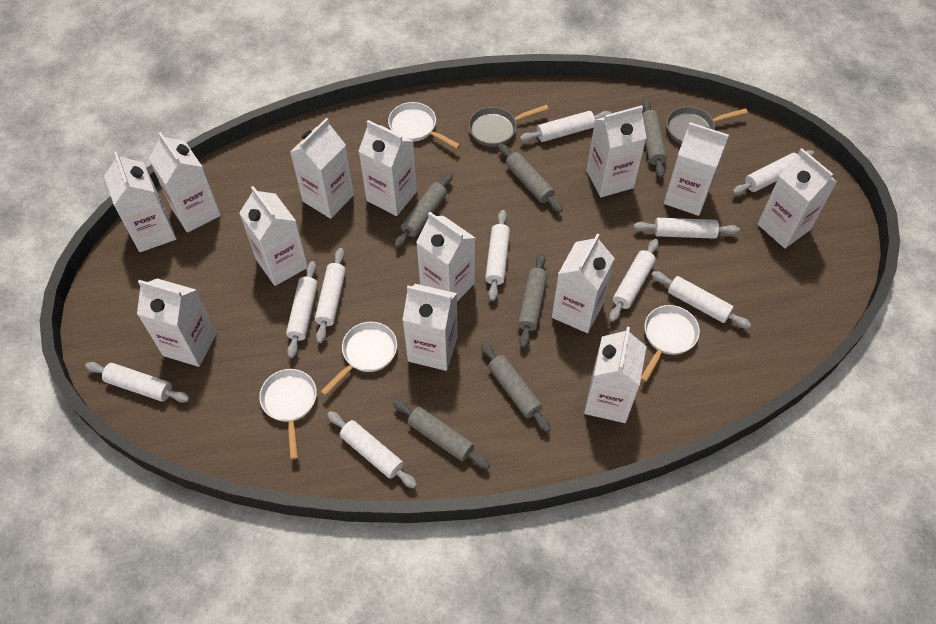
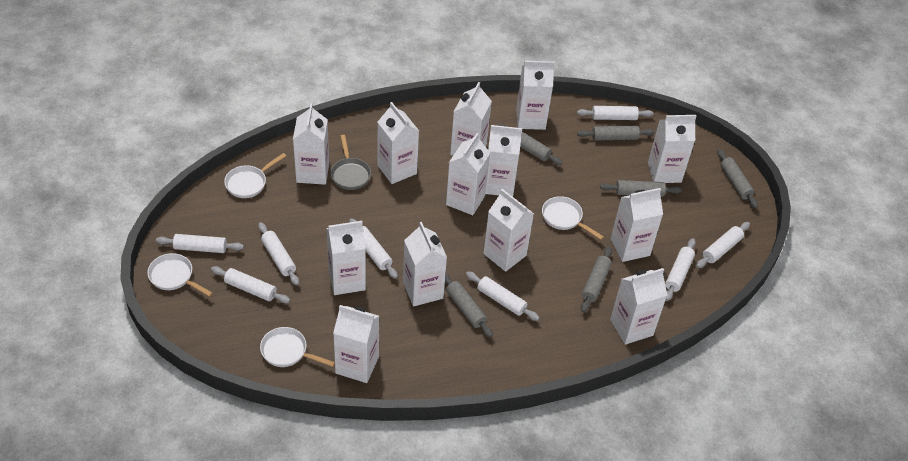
grey pan: [468,105,548,147] [666,106,748,144] = 2 -> [331,135,371,190] = 1
white rolling pin: [85,362,190,403] [286,261,318,358] [315,248,346,343] [327,411,417,488] [485,210,510,301] [520,111,612,142] [609,239,659,322] [634,218,740,239] [651,271,751,329] [732,150,814,195] = 10 -> [156,234,244,253] [211,266,290,303] [258,222,299,285] [349,218,398,279] [466,272,540,321] [577,106,654,120] [665,238,696,301] [696,222,750,268] = 8

